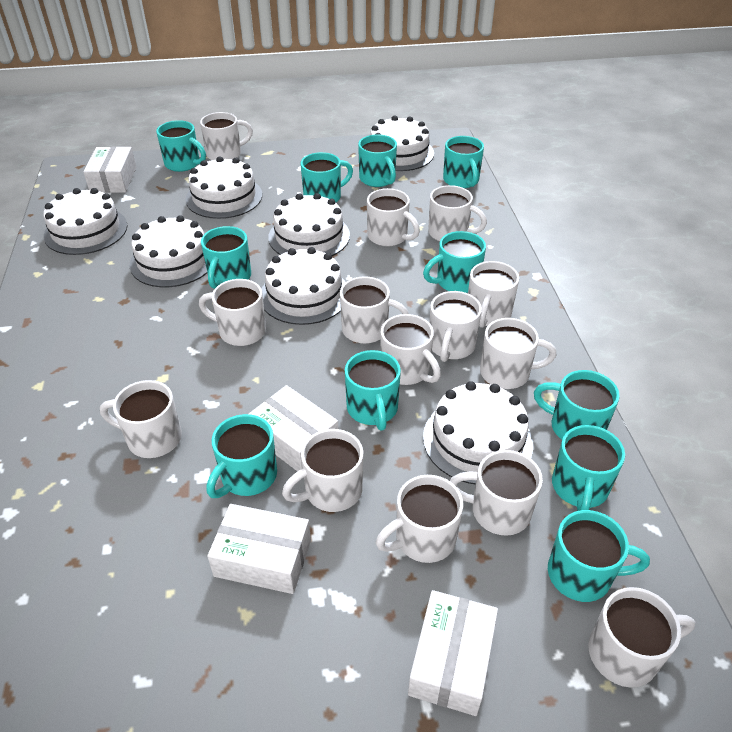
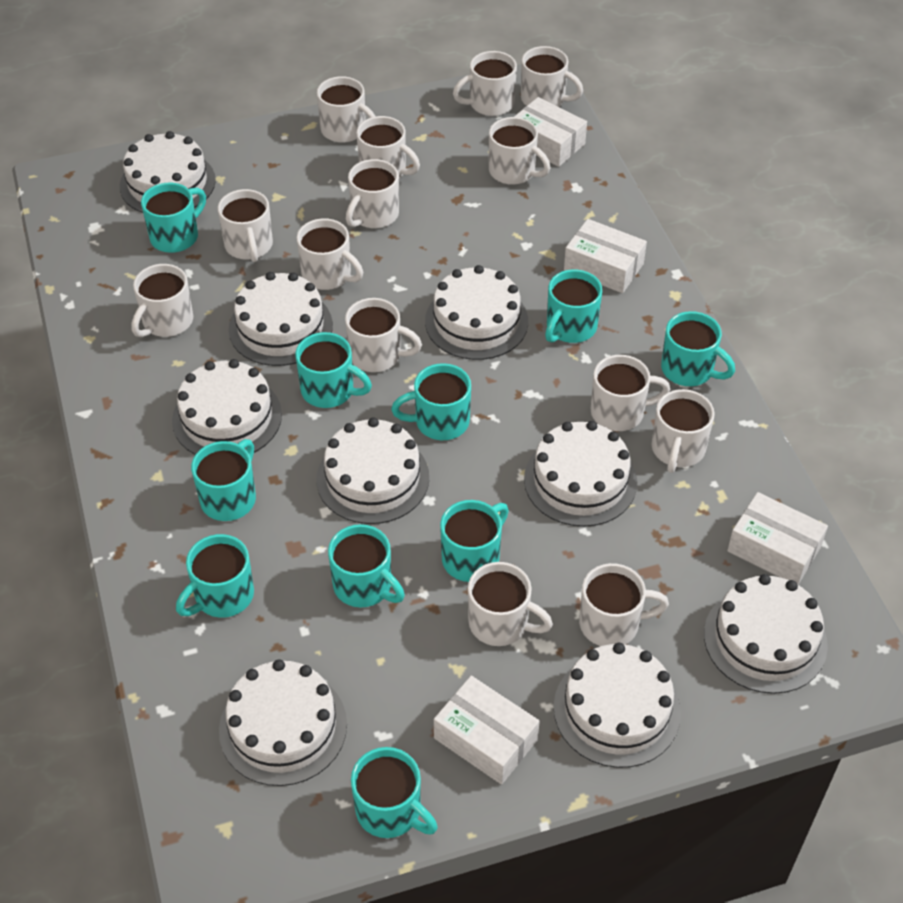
turquoise mug: [156,120,206,172] [201,226,251,289] [206,414,277,498] [301,152,353,202] [345,350,401,431] [358,134,397,187] [423,231,486,293] [443,136,484,188] [534,370,620,439] [548,510,650,602] [552,425,625,511] = 11 -> [141,183,206,253] [176,534,254,618] [191,439,256,521] [295,332,372,408] [328,524,405,608] [351,747,438,838] [391,363,471,440] [440,500,509,582] [545,269,602,343] [661,311,735,386] = 10
white cake: [43,188,127,255] [130,215,207,287] [186,156,262,219] [262,247,345,325] [269,193,350,256] [370,116,434,171] [423,381,533,484] = 7 -> [120,131,216,213] [172,359,282,455] [219,659,347,786] [229,272,333,366] [317,417,429,524] [425,265,528,360] [524,421,637,527] [554,643,681,768] [704,574,828,694] = 9

